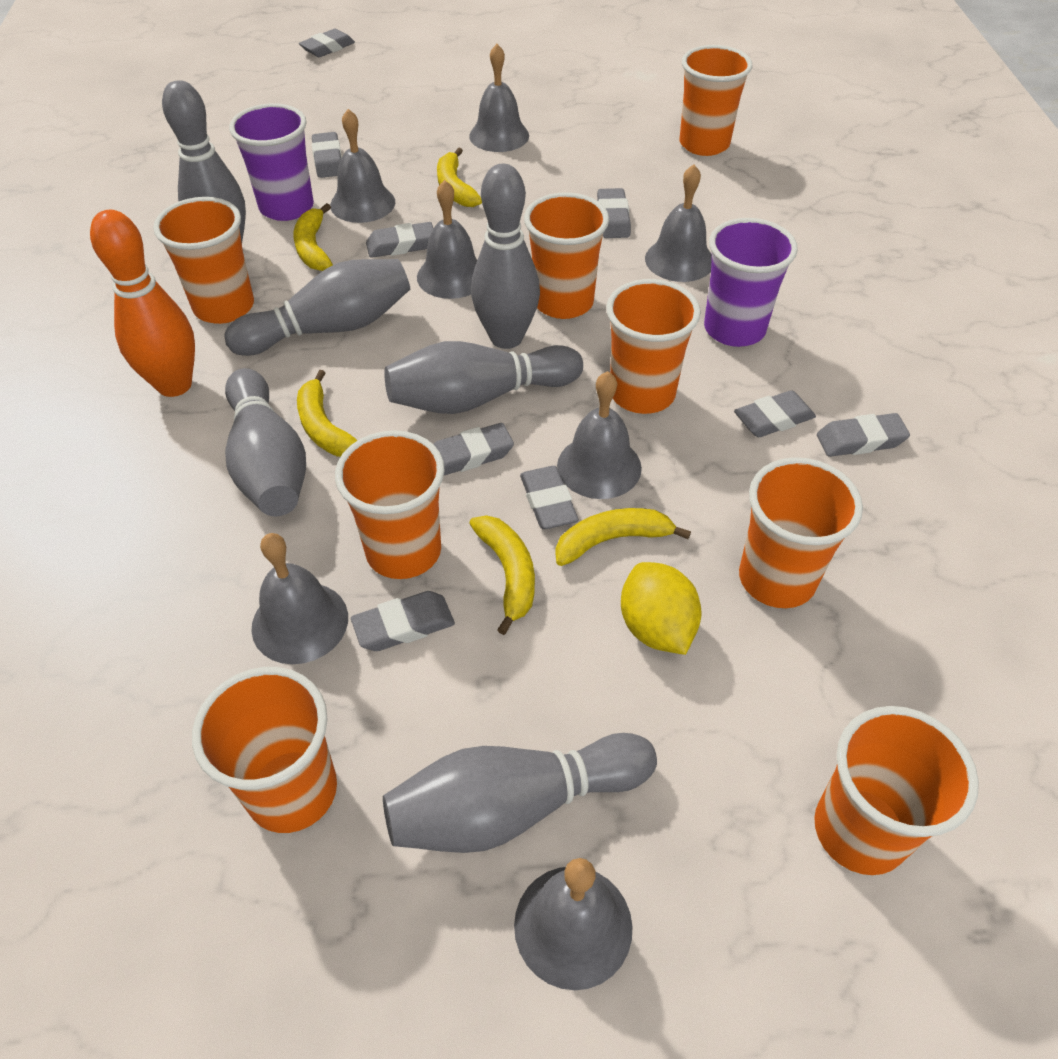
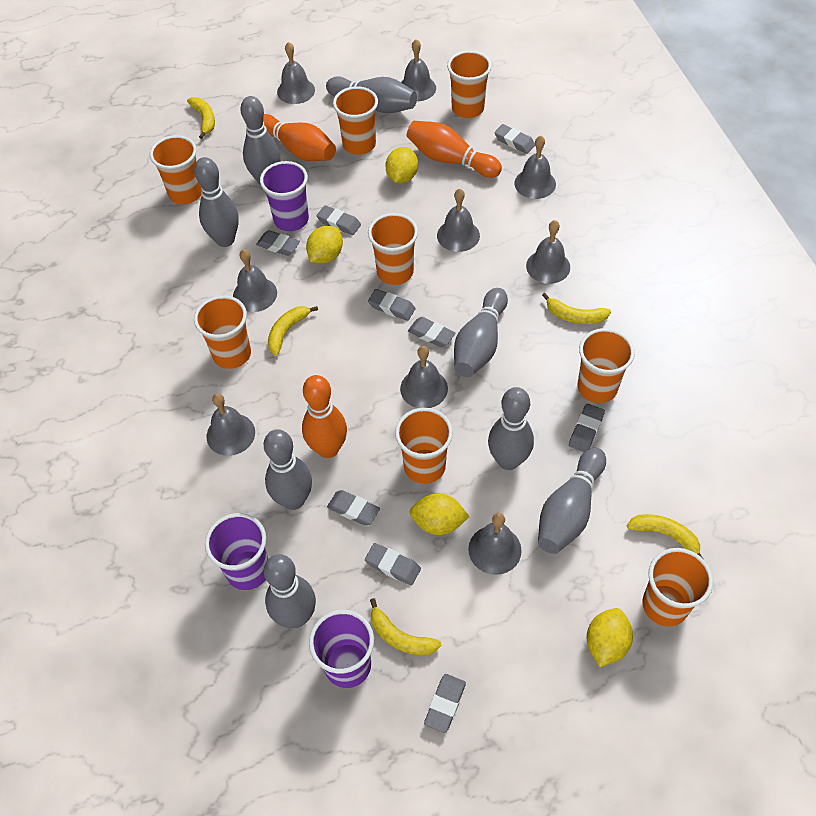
grey bell: [251,533,348,664] [330,109,395,223] [417,180,477,299] [469,44,529,152] [514,858,633,990] [557,371,642,499] [645,164,712,282] = 7 -> [207,393,255,456] [233,249,277,312] [277,42,315,104] [400,346,448,408] [401,39,436,101] [437,189,480,252] [468,513,522,575] [514,136,556,199] [526,220,570,284] = 9
grey bowling pin: [162,80,246,243] [225,259,410,356] [225,368,306,516] [383,733,657,853] [384,341,583,414] [471,164,540,349] = 6 -> [194,157,239,247] [240,96,280,185] [264,429,312,510] [264,554,316,628] [326,76,417,113] [454,288,508,377] [488,387,534,470] [538,448,606,554] = 8
orange bowling pin: [90,210,195,397] = 1 -> [263,114,336,161] [302,375,347,458] [407,121,502,178] = 3
purple cup: [229,103,314,221] [704,218,798,347] = 2 -> [205,513,268,590] [260,161,309,231] [309,610,374,688] = 3
yellow lemon: [621,562,701,655] = 1 -> [306,226,343,264] [385,147,418,183] [410,493,470,535] [587,608,633,667] = 4

